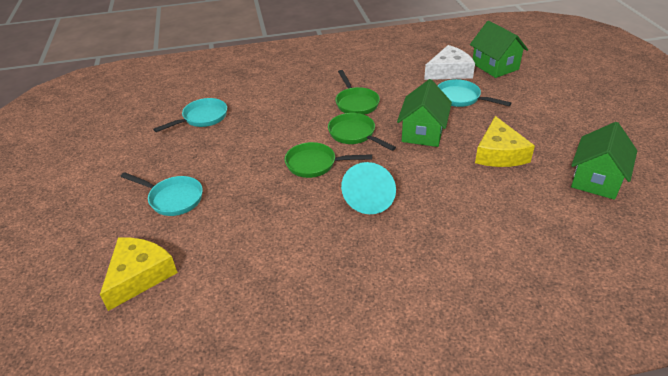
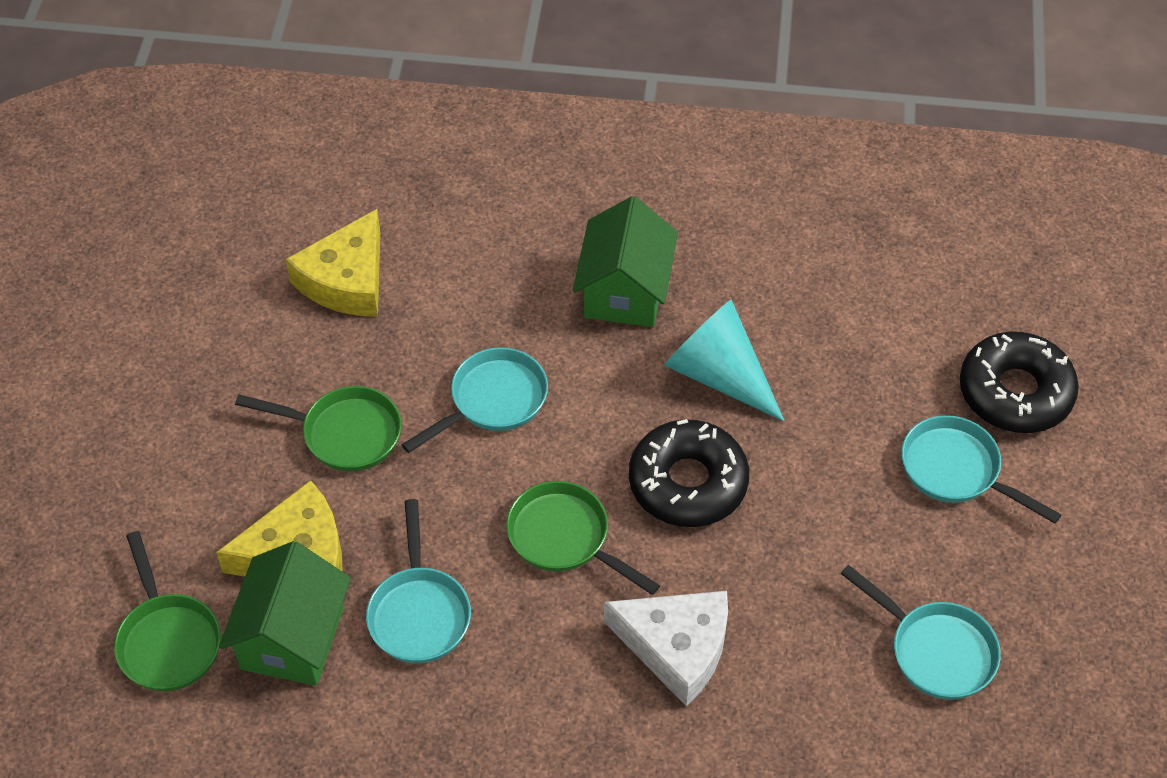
black donut: none = 0 -> [629,419,749,527] [960,331,1079,433] = 2
green house: [397,79,452,147] [470,21,528,78] [571,122,637,200] = 3 -> [219,541,351,686] [573,196,678,327] = 2
turquoise pan: [120,172,203,216] [153,98,227,132] [438,79,511,107] = 3 -> [366,499,471,663] [401,347,548,453] [841,565,1001,700] [901,415,1062,524] = 4

